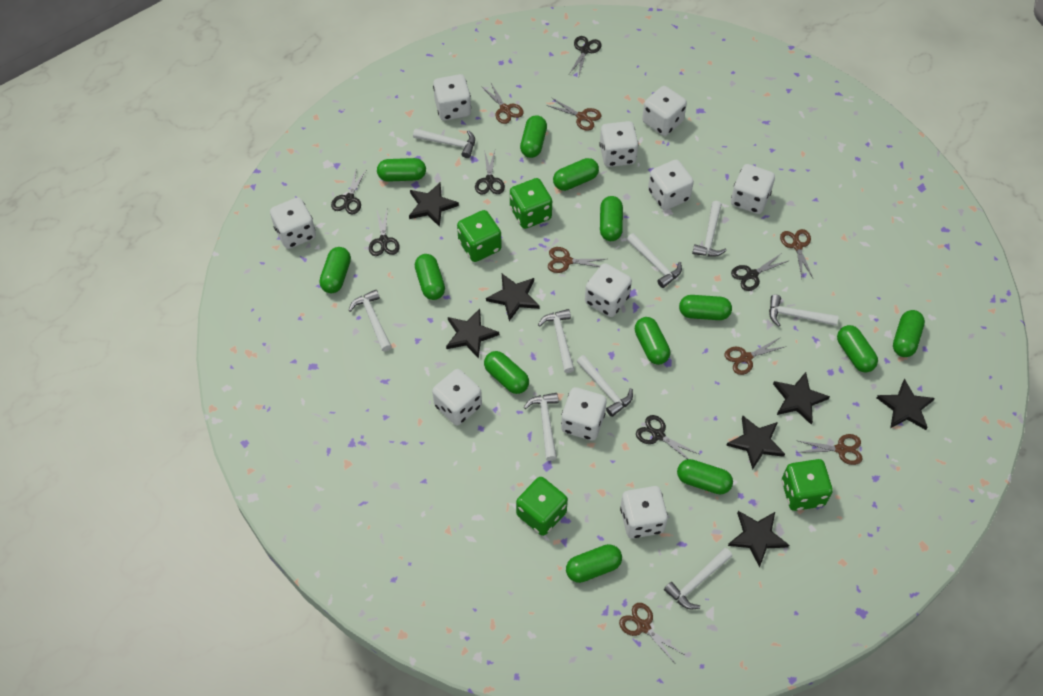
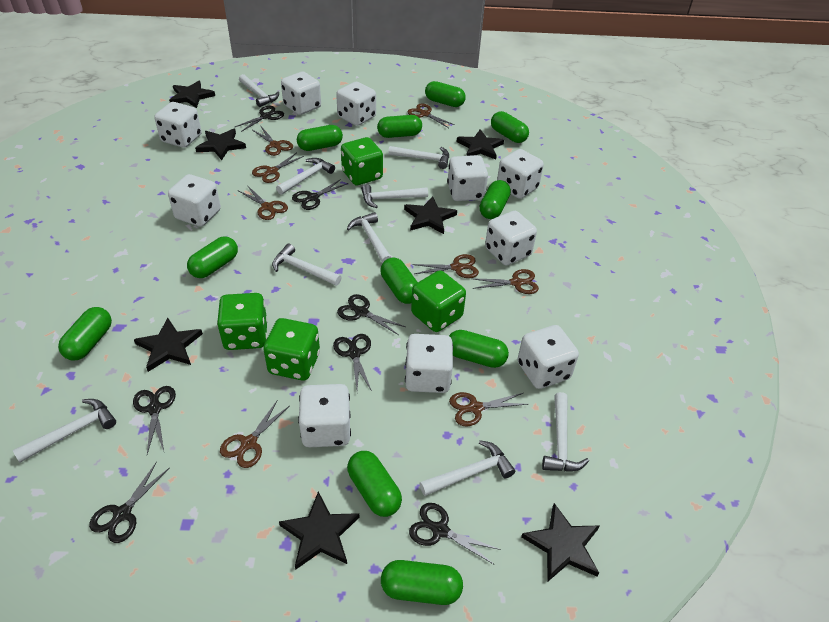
black scissors: [331,167,367,215] [369,209,400,256] [475,150,505,195] [569,36,602,76] [636,415,699,459] [731,253,788,291] = 6 -> [89,462,169,543] [133,386,176,454] [235,106,284,132] [292,179,348,210] [333,334,372,391] [337,294,406,335] [409,503,501,564] = 7
brown scissors: [481,83,524,124] [546,98,601,131] [548,247,606,273] [619,603,683,663] [725,338,787,375] [780,229,813,278] [797,434,862,465] = 7 -> [220,401,289,468] [239,185,288,220] [252,127,293,156] [252,153,304,183] [408,103,455,128] [412,254,479,278] [449,392,528,427] [471,269,539,294] = 8
green capsule: [319,247,351,293] [377,158,426,182] [415,254,445,300] [484,351,529,394] [520,115,547,158] [553,158,599,191] [566,544,622,583] [600,196,623,241] [635,317,670,365] [677,459,733,495] [679,295,732,320] [837,325,878,372] [893,310,925,357] = 13 -> [58,307,112,360] [187,236,238,278] [297,125,343,151] [347,451,402,517] [377,115,422,138] [380,258,418,304] [381,560,463,605] [425,81,466,107] [449,330,509,368] [479,180,511,219] [491,111,529,143] = 11

